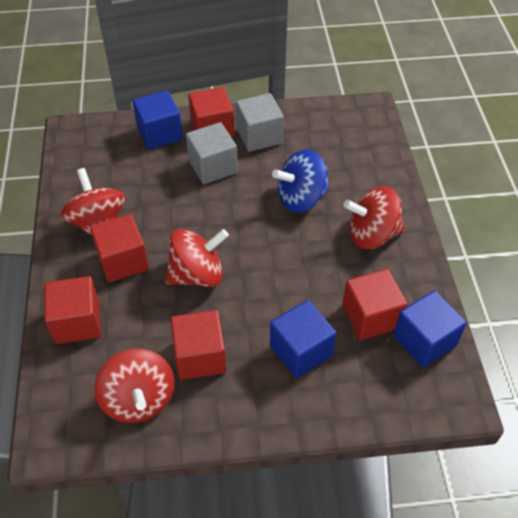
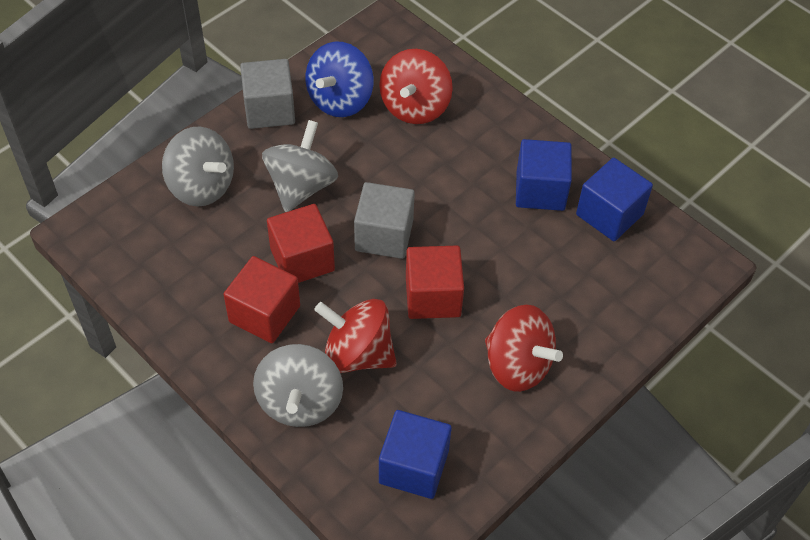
grey spinning top: none = 0 -> [162,127,234,207] [253,344,343,427] [262,120,338,212] = 3
red cube: [44,276,101,344] [90,214,149,282] [171,310,226,380] [188,87,234,138] [342,269,407,340] = 5 -> [223,256,300,343] [267,204,335,283] [406,246,464,319] = 3
red spinning top: [61,168,125,236] [94,349,175,423] [166,229,229,287] [343,186,404,249] = 4 -> [314,299,397,373] [379,49,453,124] [485,305,563,392] = 3

